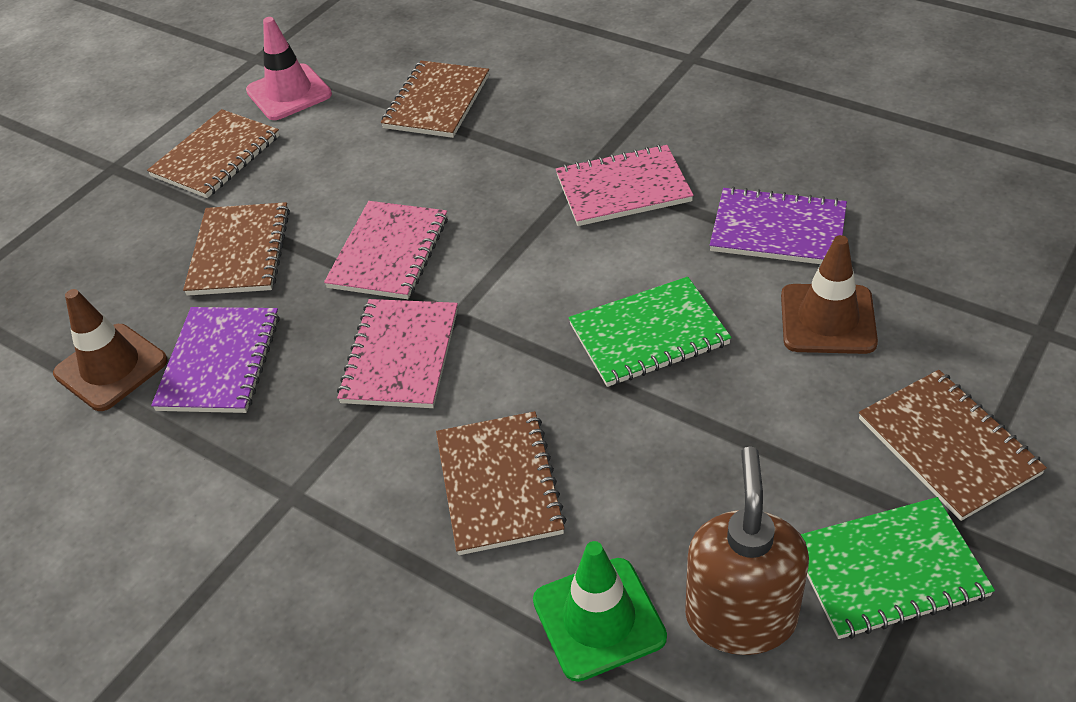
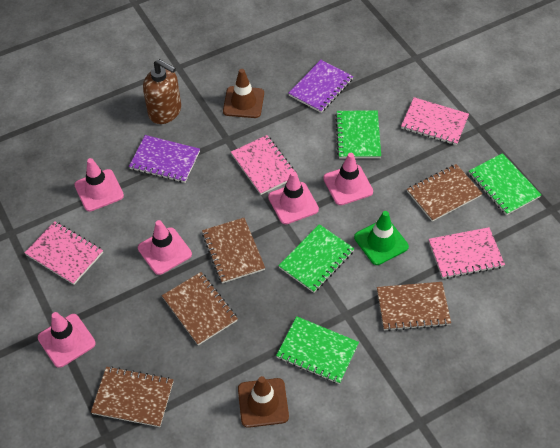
green notebook: [568,277,732,387] [801,497,995,639] = 2 -> [276,316,359,384] [278,224,355,293] [335,110,381,158] [469,153,541,215] = 4
pink notebook: [324,201,448,299] [337,299,458,408] [556,145,694,226] = 3 -> [24,221,103,285] [231,135,298,195] [401,97,469,145] [429,227,505,279] = 4
pink traffic cone: [246,17,332,120] = 1 -> [38,312,96,368] [74,158,124,211] [138,220,192,275] [268,171,319,224] [323,153,373,205] = 5

